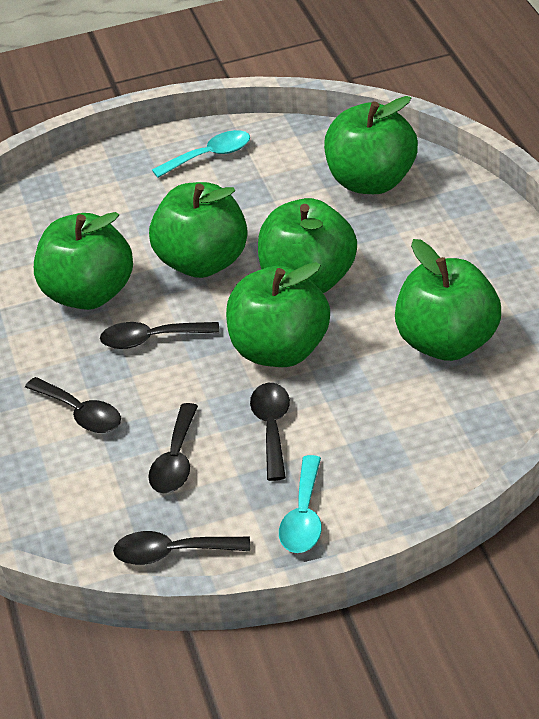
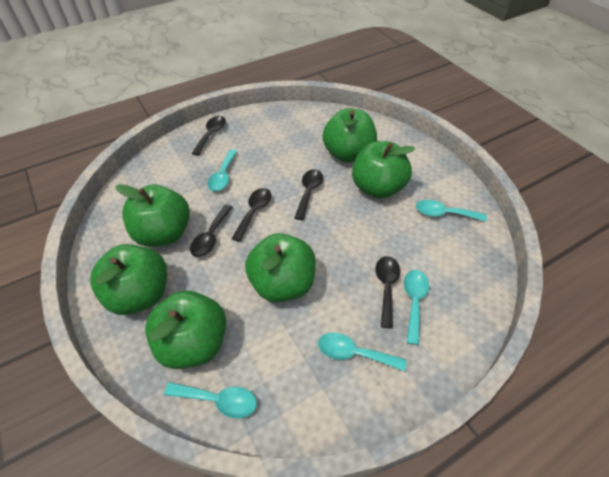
turquoise spoon: [152,130,250,178] [279,455,322,553] = 2 -> [164,382,257,419] [207,149,237,191] [318,332,407,371] [404,270,429,345] [416,200,487,222] = 5

